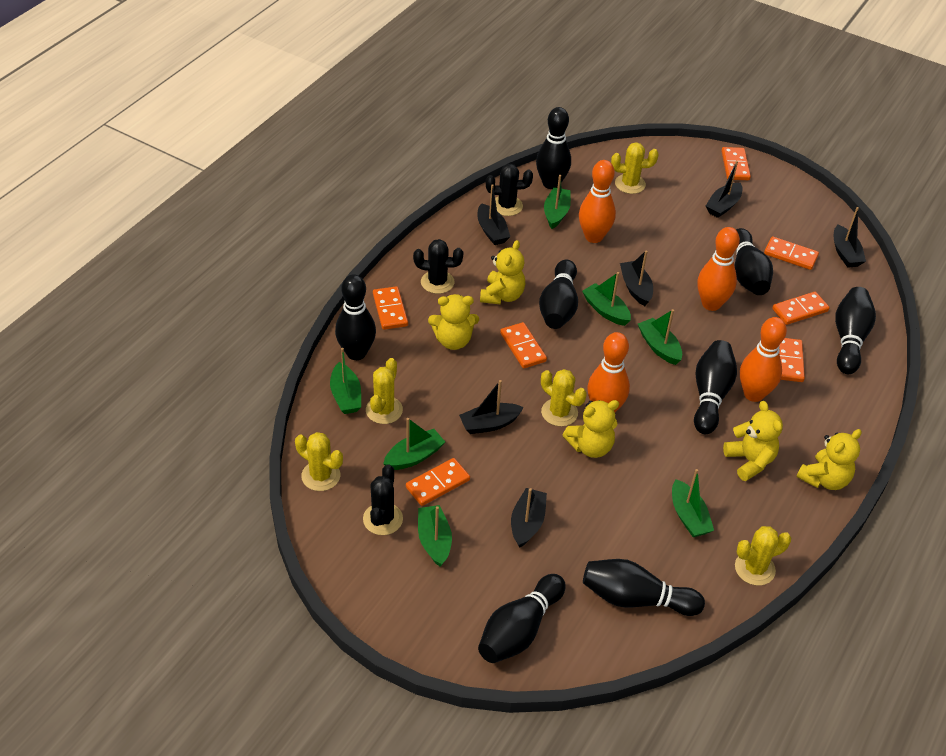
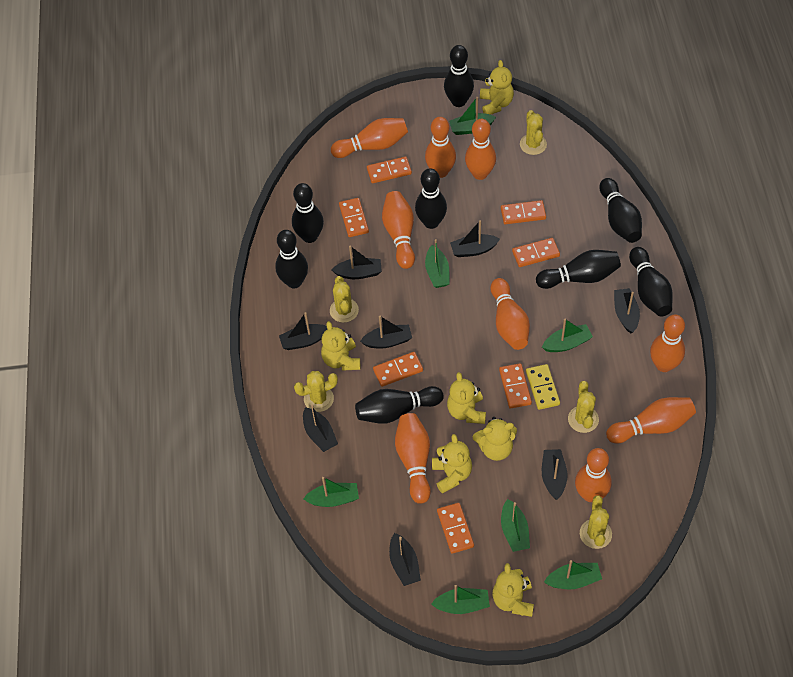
black boat: [459,380,524,434] [478,184,510,245] [511,488,547,548] [620,251,653,306] [706,161,743,218] [834,207,866,268] = 6 -> [279,312,327,350] [303,405,338,452] [332,246,382,279] [360,316,412,348] [389,533,421,586] [450,220,500,257] [542,449,568,500] [614,288,640,333] = 8
black cactus: [363,464,403,535] [413,239,464,294] [486,164,533,216] = 3 -> none = 0
orange bowling pin: [579,160,616,243] [588,332,630,412] [697,227,740,311] [740,317,787,402] = 4 -> [331,118,408,158] [382,191,415,269] [395,413,431,504] [425,117,456,178] [465,119,496,180] [490,278,530,350] [575,448,612,502] [606,397,696,443] [650,314,685,372] = 9
yellow domino: none = 0 -> [526,364,560,410] = 1
yellow teddy bear: [428,294,479,350] [480,240,525,305] [563,400,619,458] [723,401,783,481] [796,429,862,490] = 5 -> [321,321,360,371] [432,434,472,494] [447,372,486,424] [473,417,517,461] [480,60,514,115] [492,563,534,617] = 6

